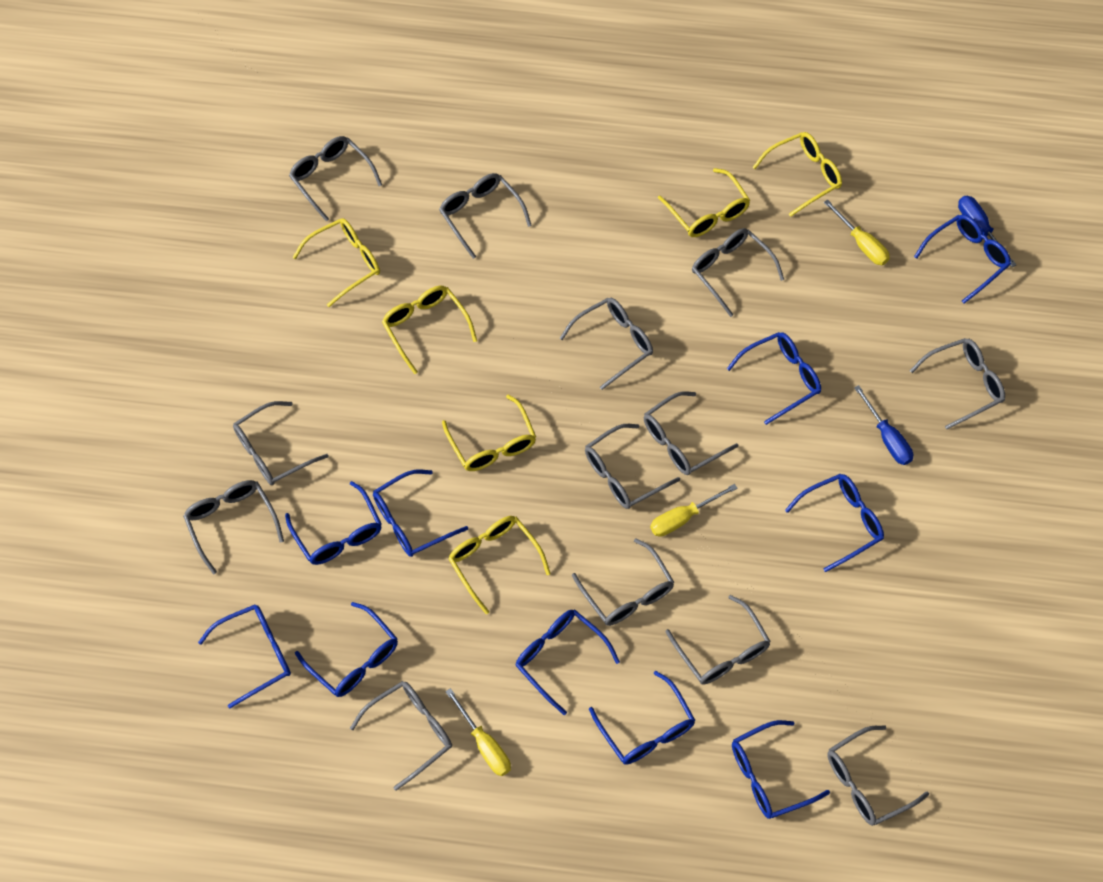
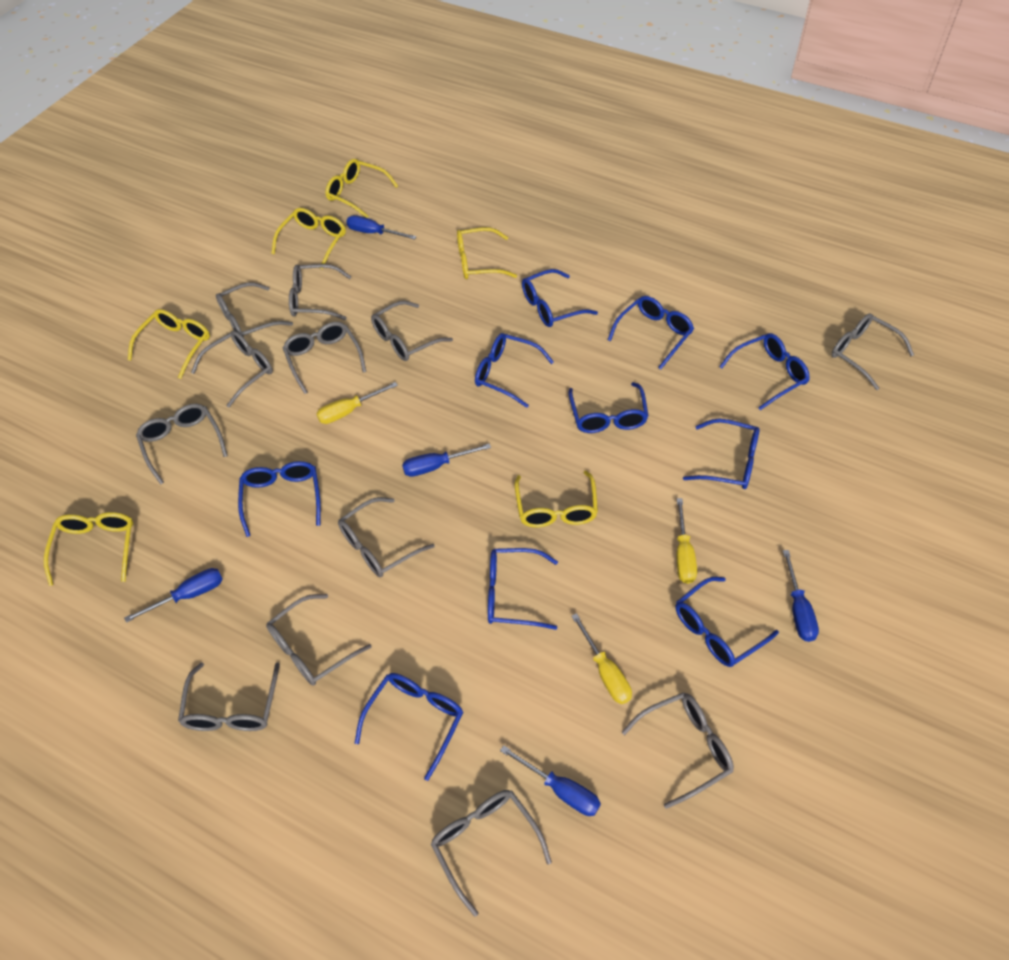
blue screwdriver: [854,385,913,465] [958,196,1016,267] = 2 -> [124,568,223,623] [346,215,417,240] [402,444,491,477] [500,745,601,816] [783,550,819,642] = 5
grey glasses: [183,480,284,574] [233,401,329,485] [289,136,382,221] [350,681,452,790] [439,173,532,259] [560,298,653,390] [572,538,674,626] [585,424,680,509] [644,391,738,475] [666,595,771,685] [692,228,784,317] [827,726,929,826] [910,338,1005,429] = 13 -> [136,404,228,485] [178,662,280,731] [191,331,273,407] [216,283,293,338] [266,594,371,685] [283,322,366,394] [289,264,351,320] [338,497,435,577] [371,301,453,361] [431,790,552,916] [622,692,734,809] [831,313,914,390] = 12

